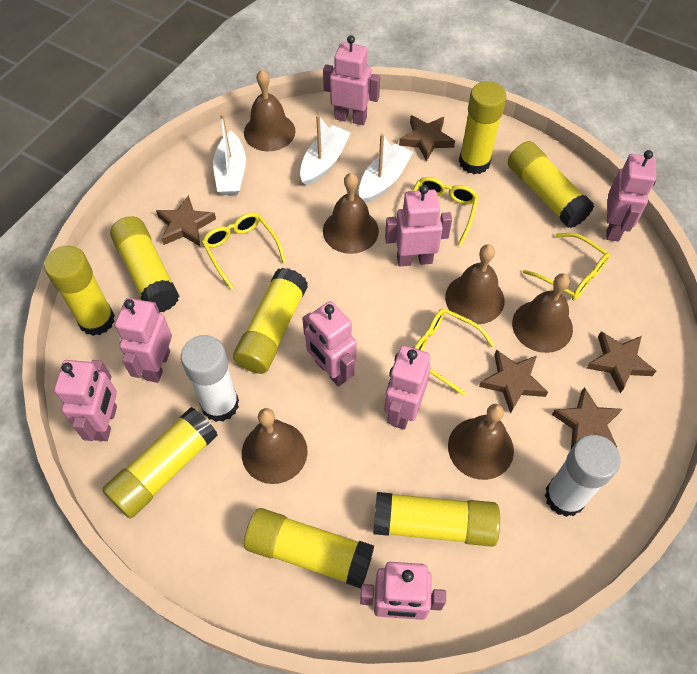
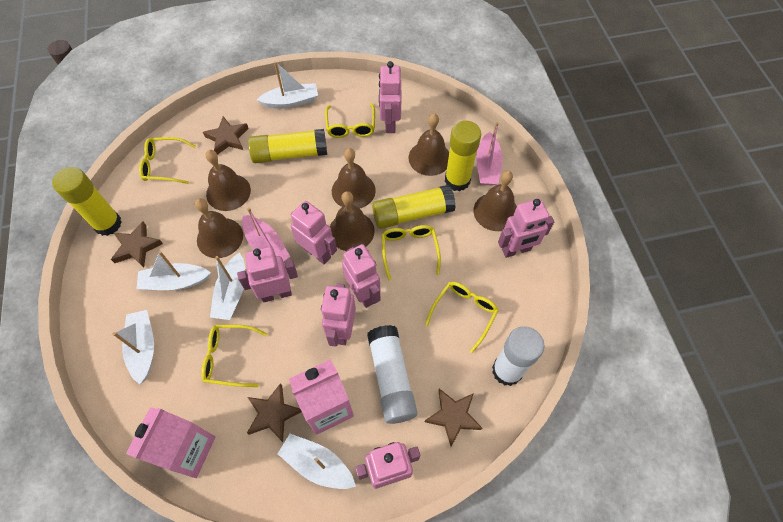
brown star: [156,195,216,246] [399,115,455,162] [479,349,548,414] [552,387,622,449] [586,331,656,393] = 5 -> [111,221,163,268] [203,116,249,155] [247,383,302,442] [425,388,483,447] = 4
pink boat: none = 0 -> [242,208,290,261] [476,122,503,186] = 2
pink carton: none = 0 -> [126,407,215,478] [289,359,354,435] = 2
pink robot: [54,360,117,441] [115,298,172,383] [302,301,357,387] [323,35,380,125] [360,562,446,620] [384,345,431,430] [385,185,452,266] [606,150,656,241] = 8 -> [237,247,298,303] [291,201,337,264] [321,283,356,347] [342,244,381,308] [355,442,420,489] [379,61,401,133] [498,199,554,258] = 7
white boat: [213,113,246,195] [300,115,351,186] [359,134,413,203] = 3 -> [113,310,154,384] [136,251,211,290] [210,253,245,320] [257,61,318,109] [278,434,356,489] = 5
yellow glasses: [202,212,286,289] [413,177,478,246] [414,308,494,395] [523,233,610,300] = 4 -> [139,137,196,184] [201,324,267,387] [325,103,375,138] [381,225,441,280] [425,282,499,353] = 5
yellow glue stick: [44,246,115,336] [102,407,218,519] [110,216,179,312] [233,268,308,374] [244,508,374,589] [373,492,500,547] [459,81,507,174] [508,141,594,228] = 8 -> [52,167,122,236] [248,129,327,163] [372,185,456,229] [445,121,481,191] = 4

